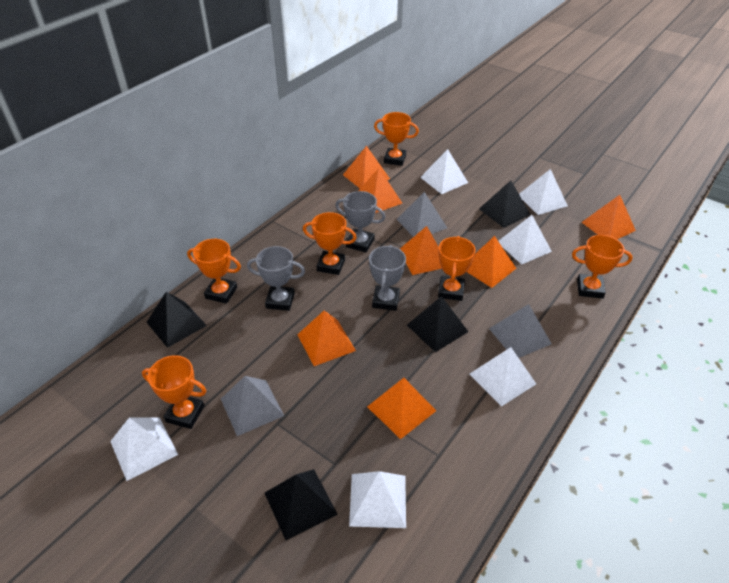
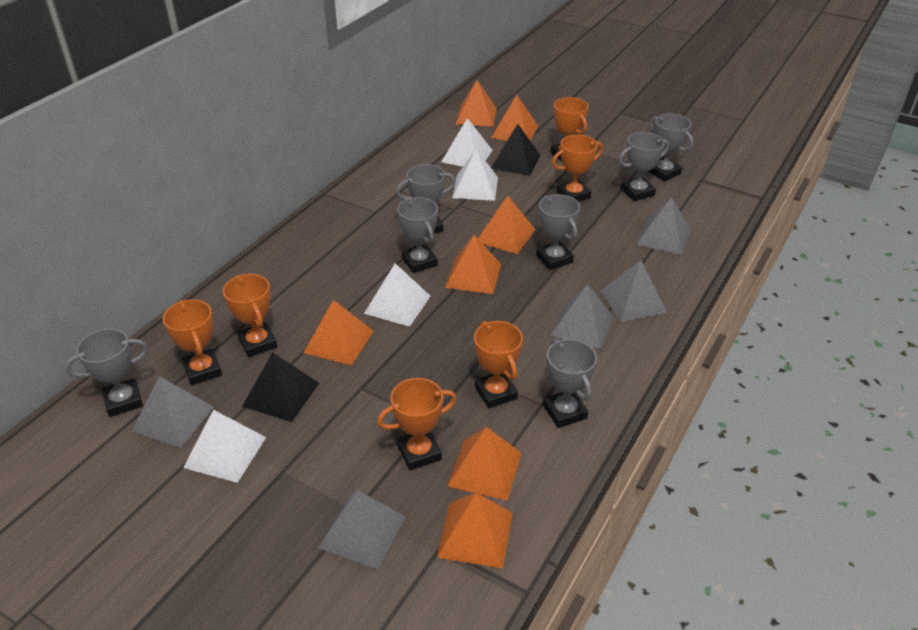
black pyramid: [146,292,207,348] [265,469,338,540] [407,296,468,352] [479,180,530,228] = 4 -> [242,352,319,422] [491,124,541,176] = 2
grey pyramid: [221,376,284,436] [397,192,447,237] [489,304,552,358] = 3 -> [131,376,214,448] [318,490,406,570] [550,284,614,349] [601,260,667,322] [636,197,691,255] = 5
grey trophy: [247,246,305,311] [335,191,385,252] [369,245,406,311] = 3 -> [65,328,148,417] [396,164,456,234] [397,197,438,273] [536,194,580,270] [543,339,597,428] [619,132,669,201] [648,113,694,181] = 7
white pyramid: [110,417,178,481] [349,471,406,528] [420,149,468,194] [470,347,536,407] [498,215,552,265] [519,169,568,215] = 6 -> [183,410,266,483] [364,263,430,327] [441,118,493,167] [452,149,498,201] = 4

